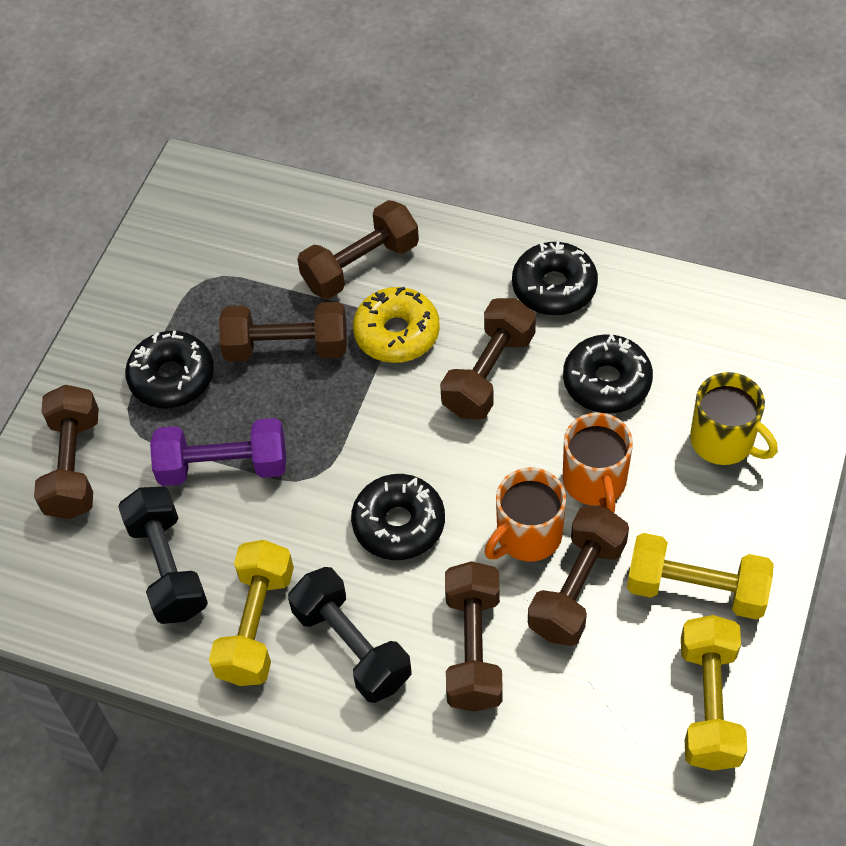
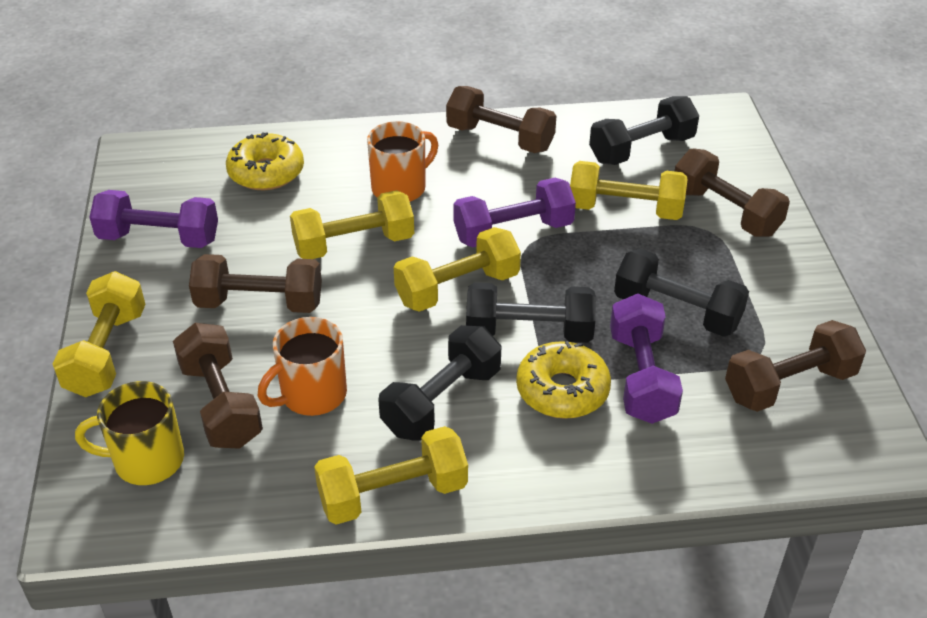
black donut: [125,331,214,408] [351,474,445,560] [512,242,598,315] [563,334,653,414] = 4 -> none = 0
black dumbbell: [118,487,208,624] [288,567,412,703] = 2 -> [378,325,501,441] [466,282,596,343] [589,96,699,165] [614,248,749,337] = 4
brown dumbbell: [34,385,99,519] [219,302,347,362] [297,200,419,299] [440,298,536,420] [445,561,503,712] [528,506,629,646] = 6 -> [173,323,263,449] [189,254,322,313] [446,86,556,153] [675,148,790,237] [725,320,866,412] = 5
purple dumbbell: [150,418,286,486] = 1 -> [89,190,218,248] [453,178,576,248] [610,294,683,424] = 3
yellow donut: [353,287,440,363] = 1 -> [226,132,304,190] [516,341,611,419] = 2
yellow dumbbell: [209,540,294,686] [627,533,774,620] [681,615,747,771] = 3 -> [52,271,146,397] [290,190,414,259] [314,426,468,525] [394,227,521,312] [570,161,688,220] = 5

